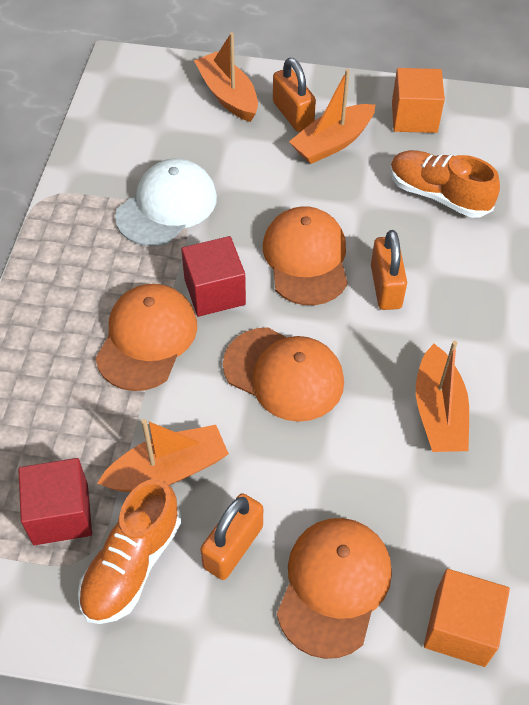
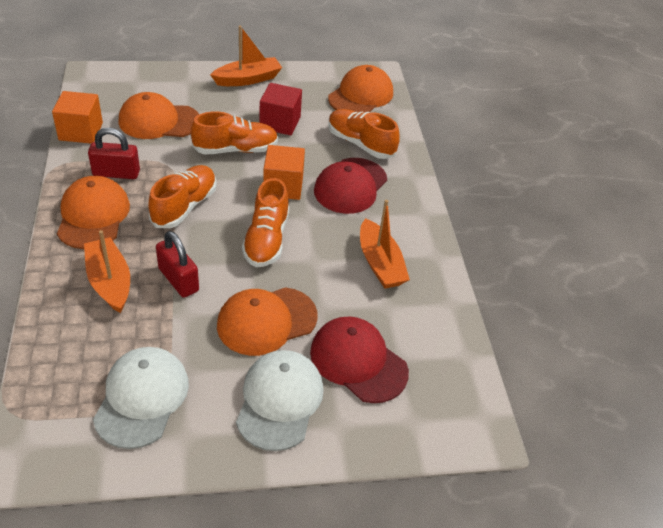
orange boat: [97,419,229,492] [194,32,258,122] [289,69,375,164] [416,341,469,452] = 4 -> [84,230,130,313] [210,25,282,86] [360,200,410,289] = 3
orange padlock: [200,493,263,580] [273,58,316,132] [371,230,407,310] = 3 -> none = 0
orange shoe: [78,479,181,624] [390,150,500,218] = 2 -> [148,165,217,228] [191,111,278,155] [242,178,289,267] [328,109,400,159] = 4
red cap: none = 0 -> [310,316,409,403] [314,158,387,214] = 2
red cube: [18,458,92,545] [181,236,246,317] = 2 -> [259,83,302,135] = 1
red padlock: none = 0 -> [88,128,140,179] [156,231,199,298] = 2
white cap: [115,158,217,246] = 1 -> [93,347,189,449] [236,350,324,451] = 2

